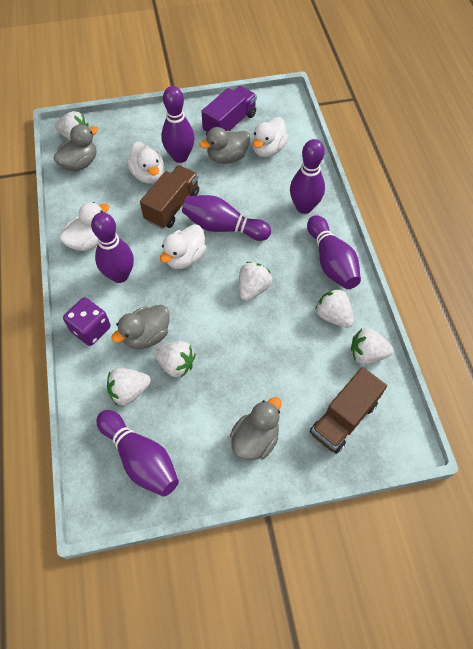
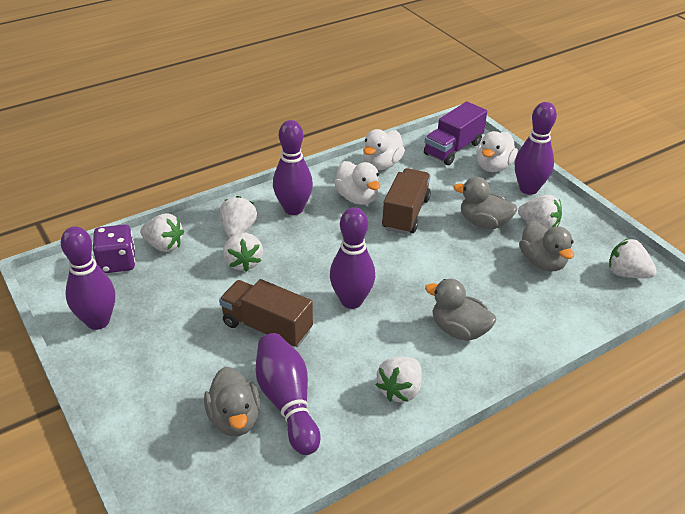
purple bowling pin: [91,212,134,283] [97,410,179,497] [161,86,195,163] [182,195,271,241] [290,139,325,214] [307,215,361,289] = 6 -> [61,227,115,330] [256,333,320,455] [273,120,313,215] [330,207,375,309] [515,102,557,195] = 5
white duck: [59,202,109,251] [127,142,164,184] [160,224,206,269] [252,117,289,157] = 4 -> [334,161,380,205] [363,129,405,170] [477,131,518,172] = 3

